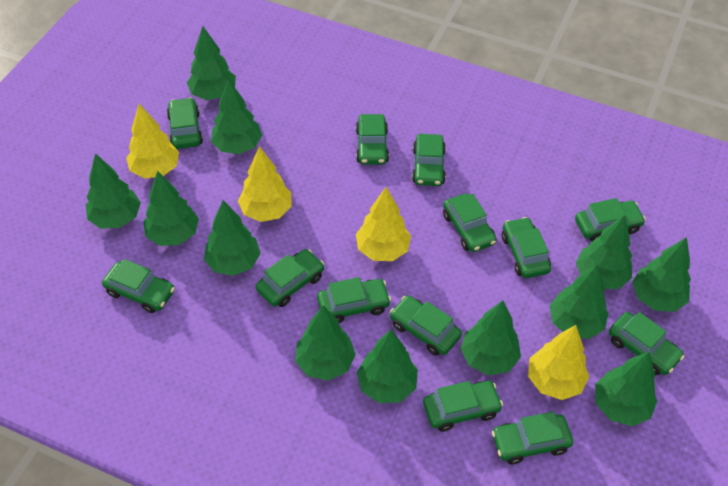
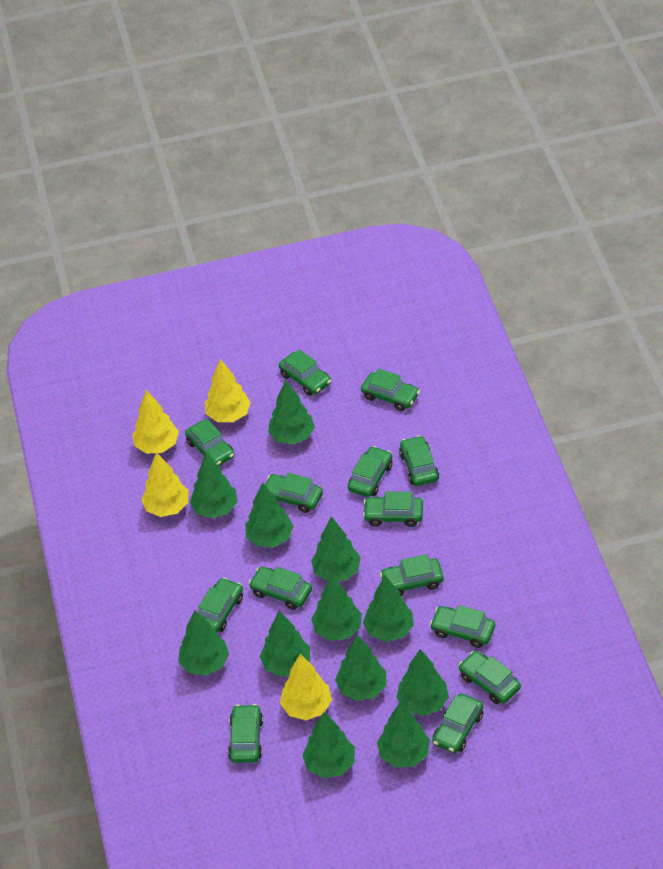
green car: [102,259,175,313] [167,97,203,149] [256,249,324,307] [317,277,391,323] [356,114,389,165] [390,296,462,356] [412,134,446,186] [423,381,503,432] [443,194,497,252] [492,411,573,464] [502,217,551,278] [575,198,646,242] [609,312,684,375] = 13 -> [185,419,235,466] [198,578,243,633] [228,704,263,763] [249,567,312,610] [265,473,323,513] [279,349,331,396] [348,446,393,497] [361,369,420,411] [363,492,423,527] [380,554,444,596] [399,435,439,486] [430,605,495,648] [432,694,483,753] [459,651,521,704] = 14

